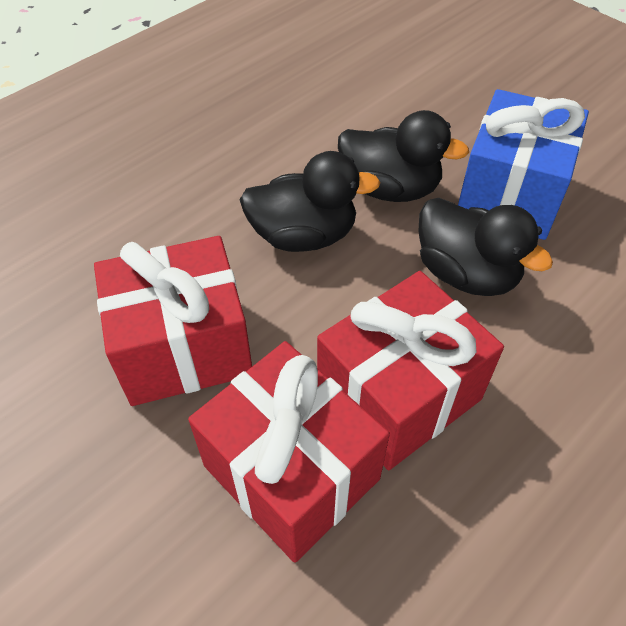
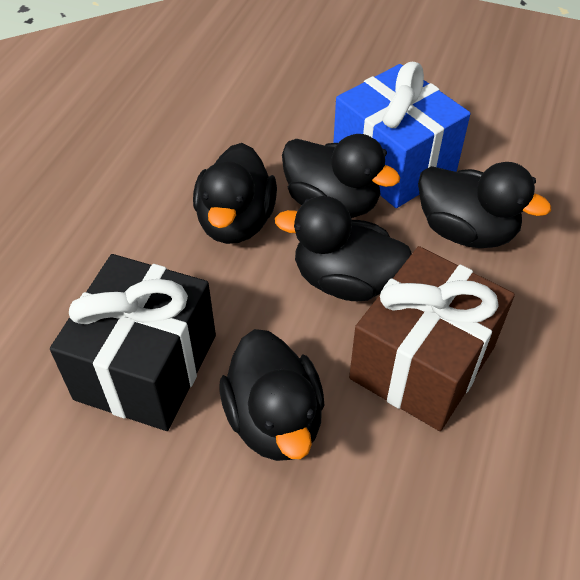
black duck: [239,151,381,252] [338,110,469,202] [418,198,553,296] = 3 -> [193,143,277,244] [220,329,324,461] [275,196,412,301] [282,134,400,218] [418,162,551,248] = 5
black gift: none = 0 -> [50,254,216,431] = 1
brown gift: none = 0 -> [349,246,515,431] = 1
red gift: [94,236,252,406] [188,341,390,563] [317,271,504,470] = 3 -> none = 0

